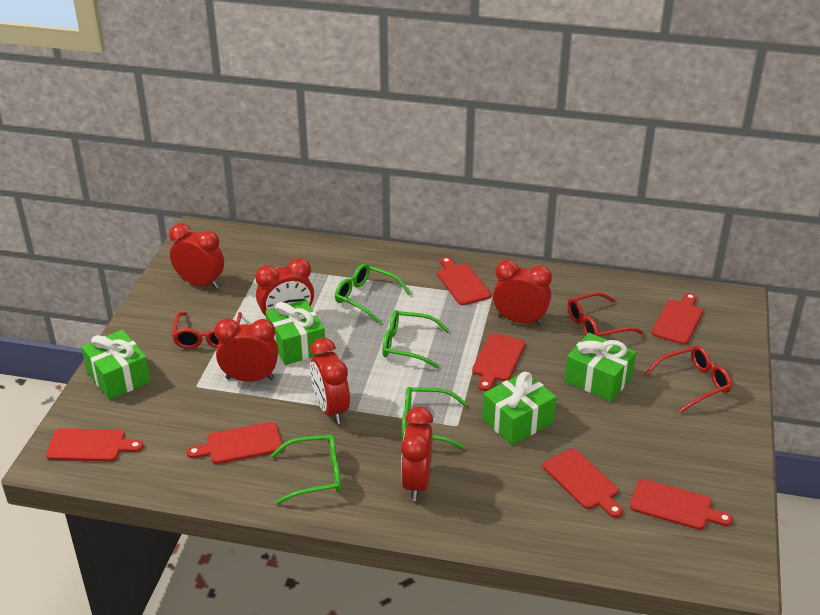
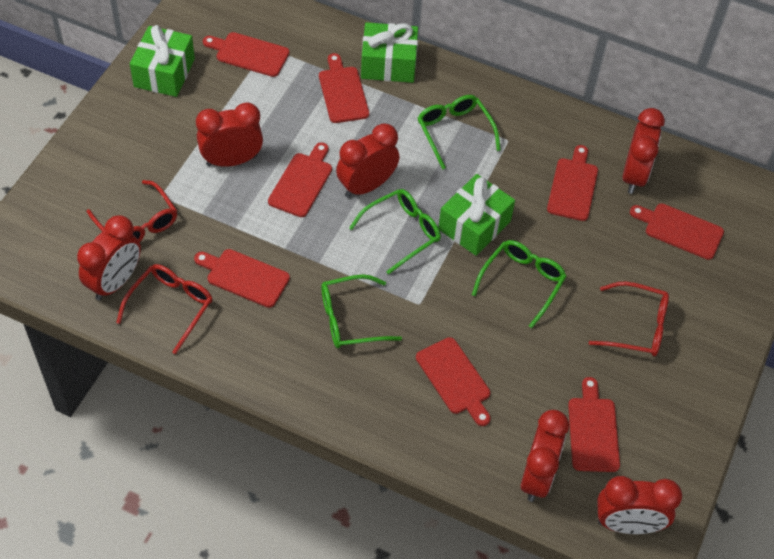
green gift: [82,330,151,400] [265,300,326,365] [482,372,557,445] [565,333,636,402] = 4 -> [130,25,195,97] [361,22,418,83] [438,174,515,256] = 3
red cutting board: [46,428,143,462] [187,422,282,464] [437,257,491,305] [472,333,525,391] [543,449,623,518] [630,479,733,530] [652,293,703,345] = 7 -> [194,249,290,308] [203,32,289,77] [268,142,332,217] [319,53,369,123] [416,337,491,426] [547,145,598,221] [568,377,620,472] [630,203,724,260] = 8

